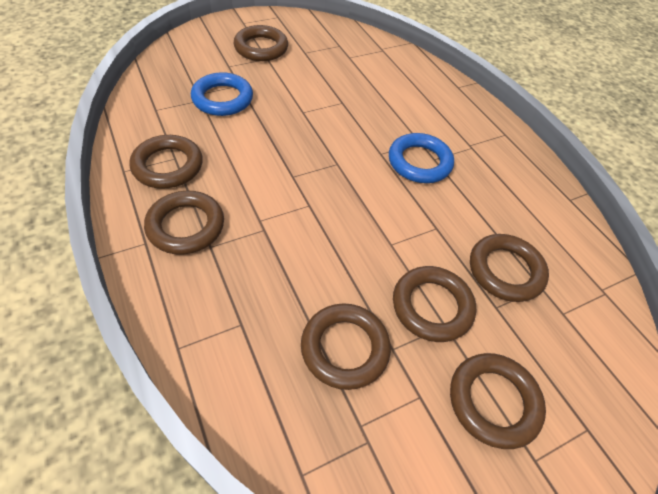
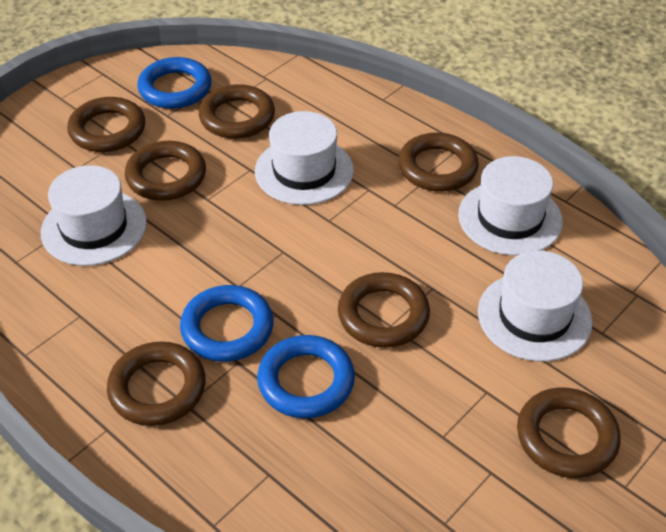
blue ring: [191,72,253,116] [389,133,454,183] = 2 -> [137,57,212,109] [180,285,274,362] [257,335,355,418] = 3
white hat: none = 0 -> [41,165,147,266] [255,111,354,205] [458,156,563,256] [478,251,592,362] = 4

